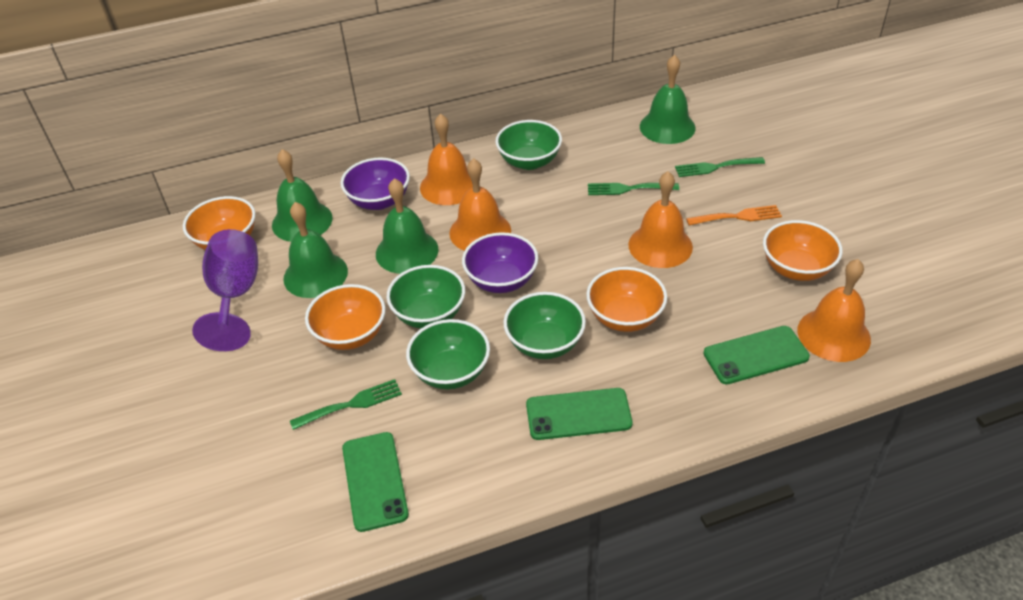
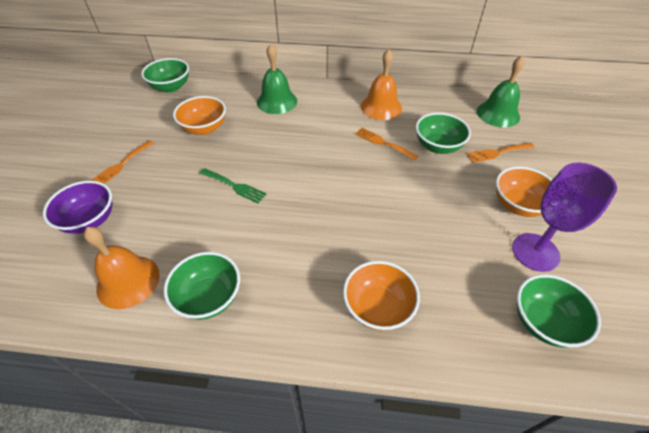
green bell: [272,149,333,242] [283,202,348,298] [376,178,439,274] [640,55,696,144] = 4 -> [257,44,297,114] [477,56,525,127] = 2
green fork: [290,379,402,430] [588,183,679,195] [675,157,765,177] = 3 -> [200,168,266,203] = 1
green phone: [342,432,409,532] [526,388,632,440] [703,326,810,385] = 3 -> none = 0
orange bell: [420,114,473,205] [449,158,511,251] [628,171,693,268] [797,259,871,362] = 4 -> [84,227,160,309] [361,49,402,120] = 2
orange bowl: [183,196,255,250] [305,284,385,350] [586,267,667,332] [763,220,843,281] = 4 -> [173,96,226,135] [343,261,420,331] [496,167,553,217] = 3
orange fork: [686,205,782,225] = 1 -> [91,140,154,184] [355,127,418,161] [467,143,535,163] = 3
purple bowl: [341,157,410,210] [462,232,538,293] = 2 -> [43,181,112,234] = 1

